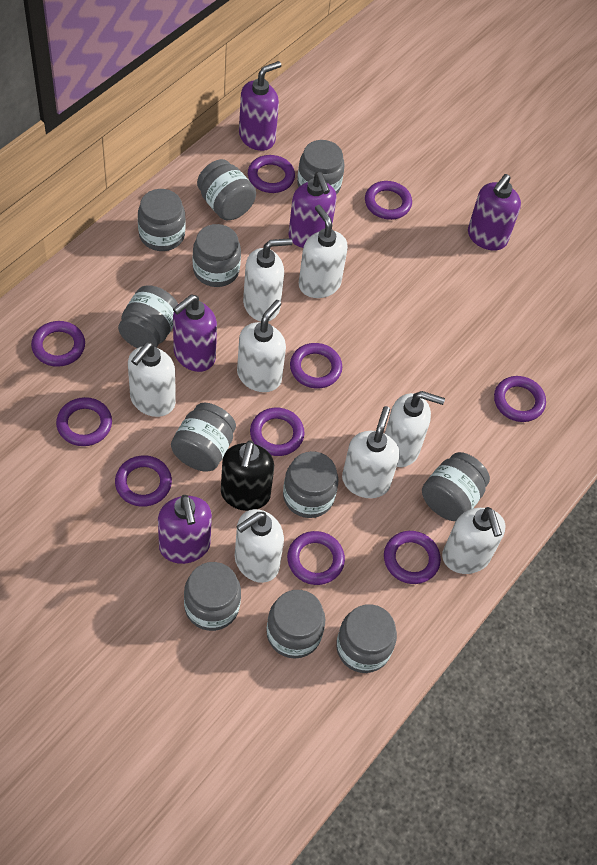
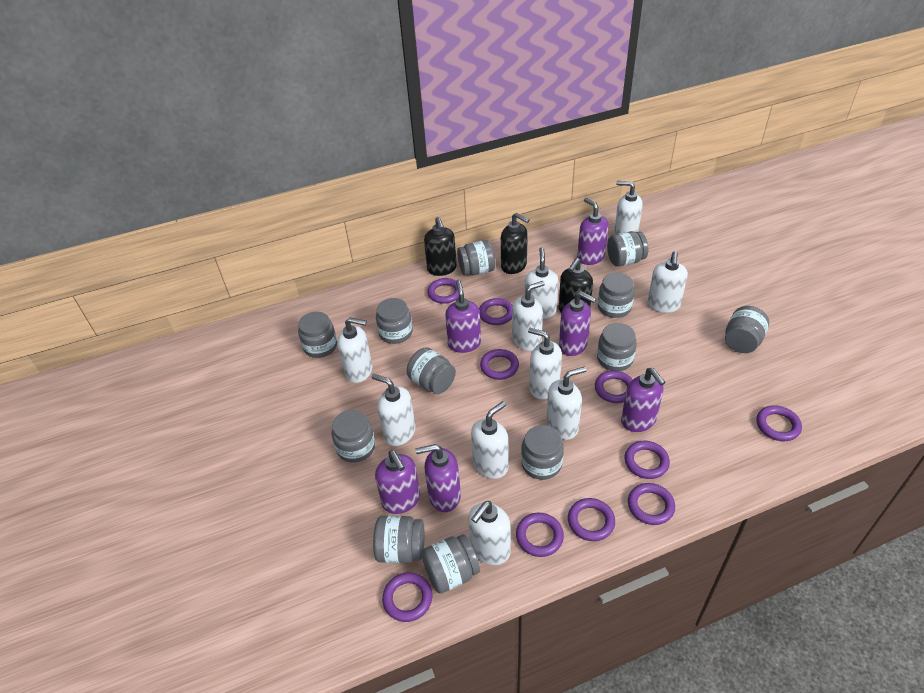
black soap dispenser: [221,440,274,511] = 1 -> [424,217,457,276] [501,213,530,274] [559,258,593,313] = 3
grey jar: [118,285,178,348] [138,189,185,251] [171,403,236,472] [184,562,241,631] [193,224,241,287] [197,159,256,220] [266,590,326,659] [283,451,339,518] [297,140,345,195] [336,604,397,673] [422,452,490,521] = 11 -> [298,312,337,358] [332,410,375,463] [373,516,424,563] [376,298,413,344] [407,347,456,394] [421,534,480,594] [457,240,495,275] [521,425,564,480] [597,323,637,371] [598,273,634,318] [607,231,648,267] [725,306,769,353] = 12
purple soap dispenser: [158,495,212,564] [173,295,217,372] [239,61,281,151] [288,172,337,248] [468,174,521,251] = 5 -> [375,450,420,514] [415,444,461,512] [445,280,481,353] [559,291,596,356] [577,198,609,265] [621,368,665,432] = 6
white soap dispenser: [128,342,176,417] [235,509,284,583] [237,300,286,392] [243,238,293,321] [299,205,348,298] [342,406,400,498] [385,391,445,467] [442,507,505,574] = 8 -> [337,317,372,383] [372,374,415,446] [468,501,511,565] [471,401,509,479] [512,281,545,351] [525,247,559,319] [528,328,562,399] [546,367,586,440] [614,181,643,235] [648,251,688,313] = 10

